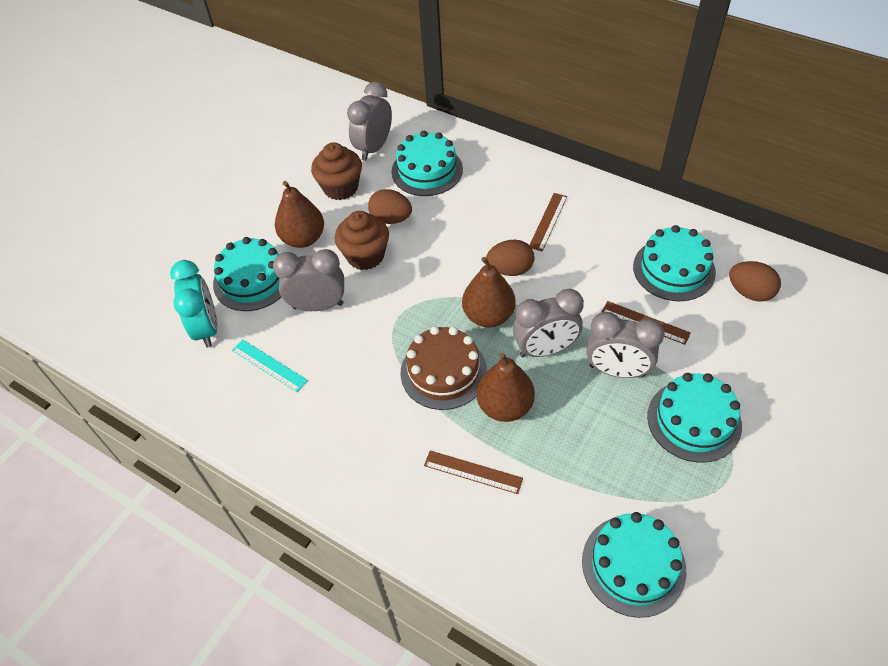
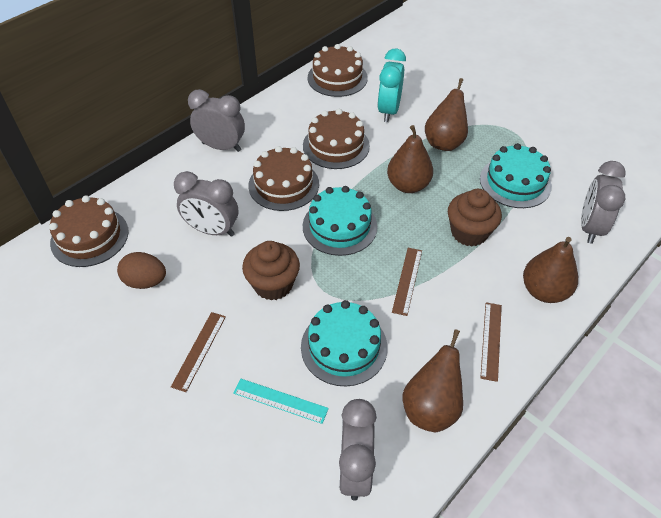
brown cake: [401,326,487,410] = 1 -> [49,195,129,267] [248,146,319,211] [303,109,370,169] [308,44,368,97] = 4
brown egg: [368,189,412,224] [486,240,534,276] [729,261,781,302] = 3 -> [117,252,166,289] = 1
brown pear: [275,181,324,248] [462,257,516,327] [477,353,535,422] = 3 -> [387,125,433,193] [403,329,463,432] [425,78,468,151] [523,237,578,303] = 4
turquoise cake: [213,237,281,311] [392,131,463,196] [582,512,686,618] [633,225,716,301] [647,373,742,463] = 5 -> [301,300,388,386] [303,186,377,256] [480,143,552,208] = 3

